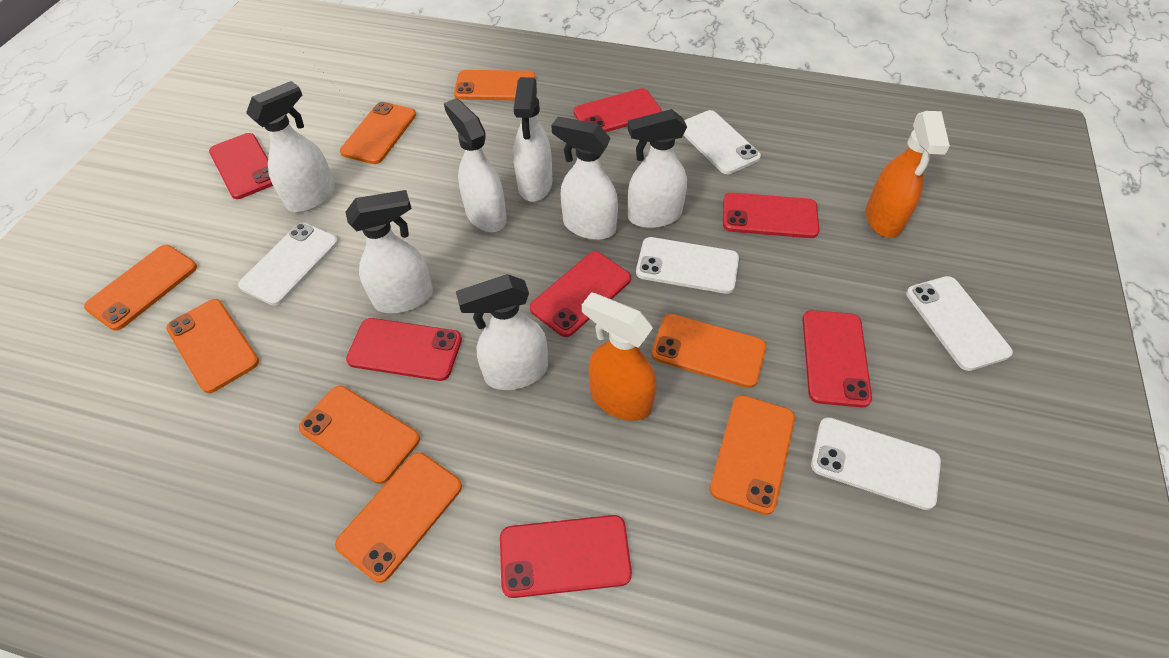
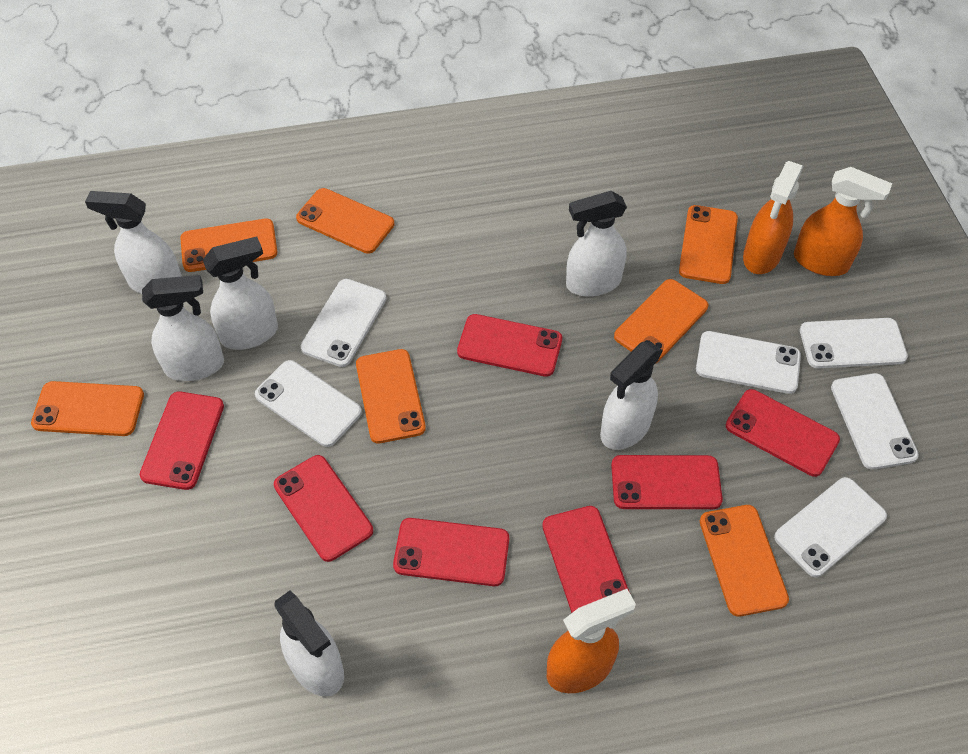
orange phone: [84,245,197,331] [166,299,259,393] [299,386,420,484] [335,452,462,583] [340,102,416,164] [454,70,536,100] [651,314,766,388] [710,395,795,515] = 8 -> [31,381,144,436] [180,219,277,272] [296,188,394,254] [356,349,426,443] [614,279,708,364] [679,205,738,284] [700,505,789,617] = 7
orange spray bottle: [582,292,656,421] [866,111,950,238] = 2 -> [547,589,636,693] [743,161,803,274] [794,167,892,276] = 3
white phone: [238,223,338,306] [636,237,739,294] [683,110,761,174] [811,417,941,510] [906,276,1013,371] = 5 -> [255,360,362,447] [301,279,386,367] [696,331,801,394] [774,477,887,577] [800,318,908,369] [831,373,919,470] = 6
white spray bottle: [246,81,335,212] [346,190,433,313] [444,98,507,232] [456,274,548,390] [513,77,552,202] [551,116,618,240] [627,109,687,228] = 7 -> [85,191,182,294] [142,275,224,381] [203,237,278,350] [274,590,344,697] [566,191,627,297] [600,342,663,450] = 6

